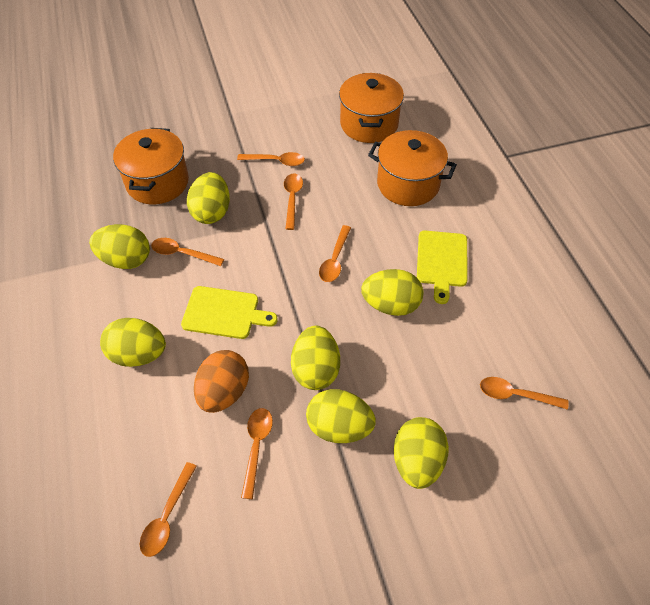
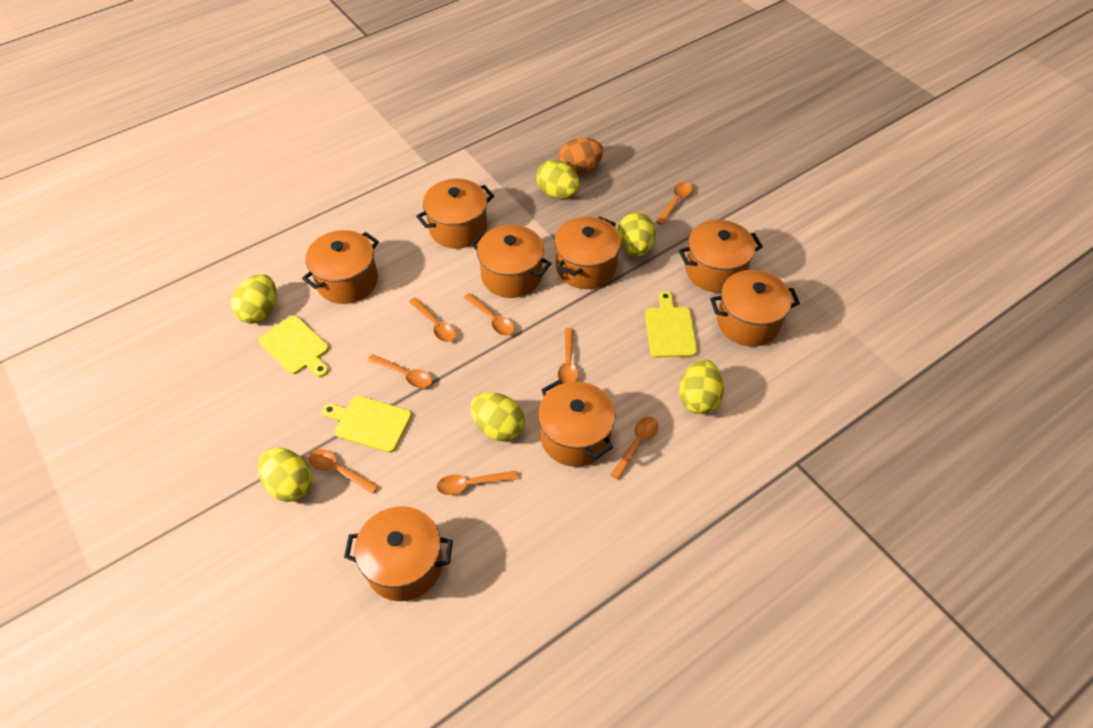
orange pot: [113,128,189,204] [339,73,404,143] [368,130,457,206] = 3 -> [302,230,379,304] [344,506,453,601] [416,179,494,249] [471,225,551,298] [538,380,615,467] [554,216,621,289] [679,220,763,293] [710,270,800,347] = 8
orange spoon: [140,462,197,557] [151,238,224,266] [237,152,305,166] [241,408,273,499] [284,173,303,230] [319,225,351,282] [480,377,569,410] = 7 -> [309,449,379,494] [367,354,432,388] [409,297,456,342] [437,471,518,495] [464,293,515,336] [558,328,578,383] [610,417,658,480] [656,182,693,225] = 8
yellow cutting board: [181,286,278,339] [417,230,468,304] = 2 -> [258,315,329,377] [322,396,412,453] [645,291,697,358] = 3
yellow egg: [89,224,150,269] [100,318,166,367] [187,172,230,224] [291,326,340,390] [306,389,376,443] [361,269,423,316] [394,417,449,489] = 7 -> [231,274,277,324] [258,448,313,502] [470,392,525,441] [536,160,580,199] [618,212,656,256] [679,360,724,414] = 6

